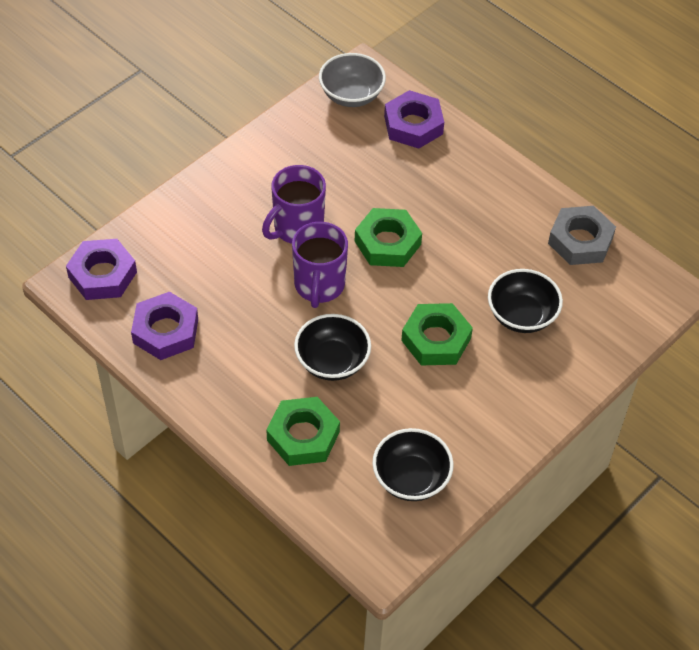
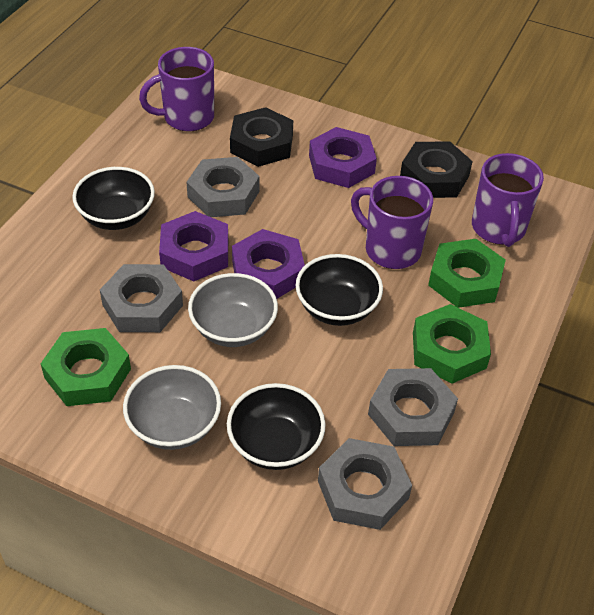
black nut: none = 0 -> [230,107,293,167] [400,141,473,198] = 2
grey bowl: [319,53,386,107] = 1 -> [123,365,221,450] [188,273,278,347] = 2
grey nut: [548,206,616,265] = 1 -> [100,264,183,332] [187,157,260,217] [318,438,412,530] [368,368,458,446] = 4
purple mug: [262,165,326,244] [292,222,348,308] = 2 -> [139,47,214,132] [351,176,433,269] [472,153,544,247] = 3

